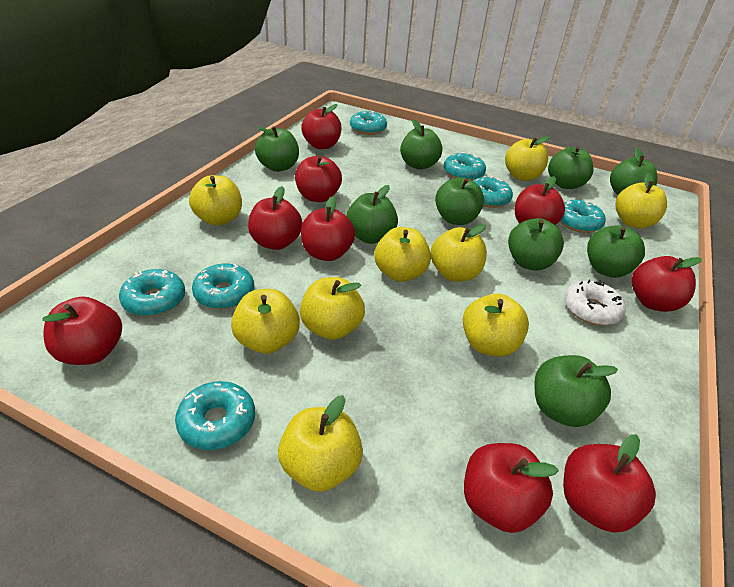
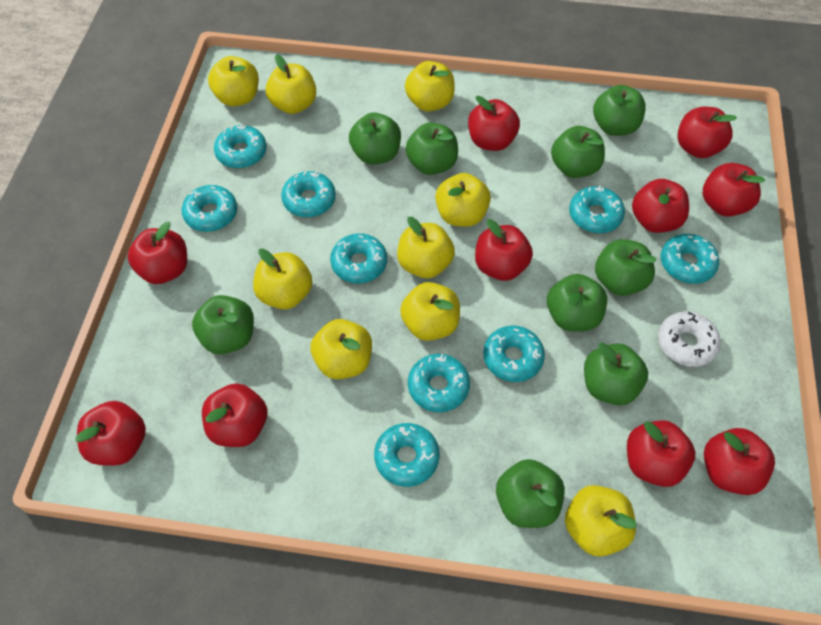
red apple: [43,297,122,365] [248,186,303,250] [295,156,342,202] [301,104,342,149] [301,196,355,261] [464,443,559,533] [515,176,565,225] [563,434,656,533] [632,256,702,312] = 9 -> [75,401,146,466] [128,222,187,284] [202,383,268,447] [468,96,520,151] [475,219,533,281] [627,420,695,487] [632,179,689,233] [677,107,737,158] [703,163,765,217] [704,428,775,495] = 10
turquoise donut: [119,269,185,316] [175,381,255,450] [192,263,254,309] [350,110,387,135] [444,152,486,181] [473,176,513,208] [560,200,606,233] = 7 -> [182,185,237,232] [214,124,267,168] [281,171,336,217] [330,233,387,283] [374,423,440,487] [408,354,470,412] [483,326,545,382] [569,186,625,233] [661,234,719,284] = 9

